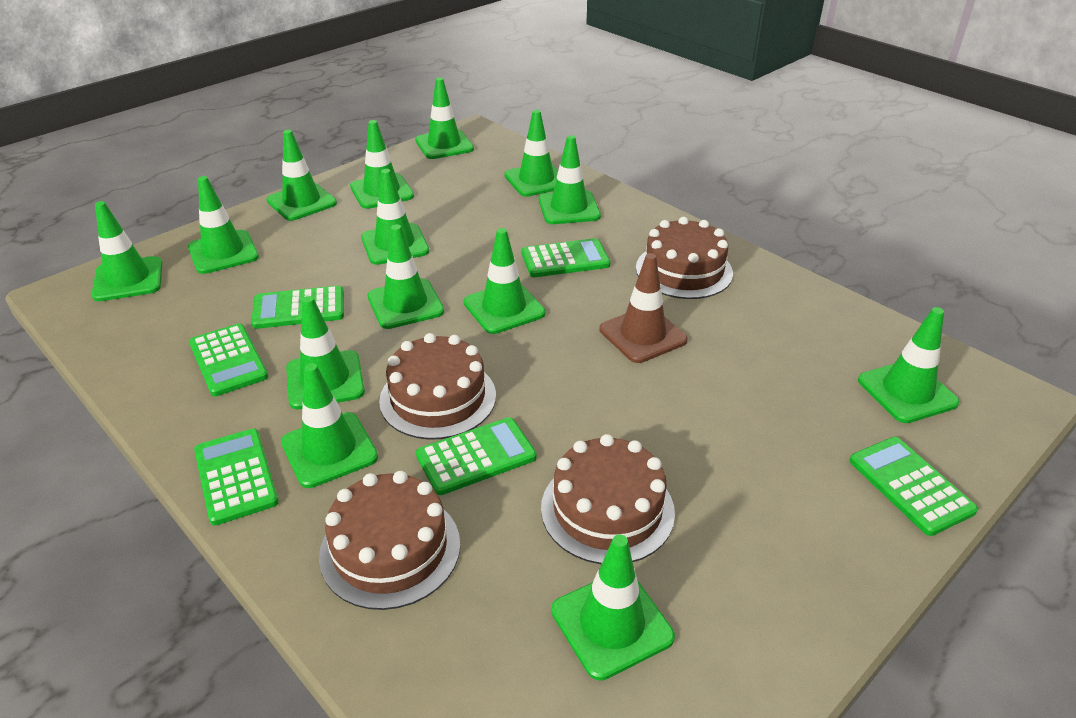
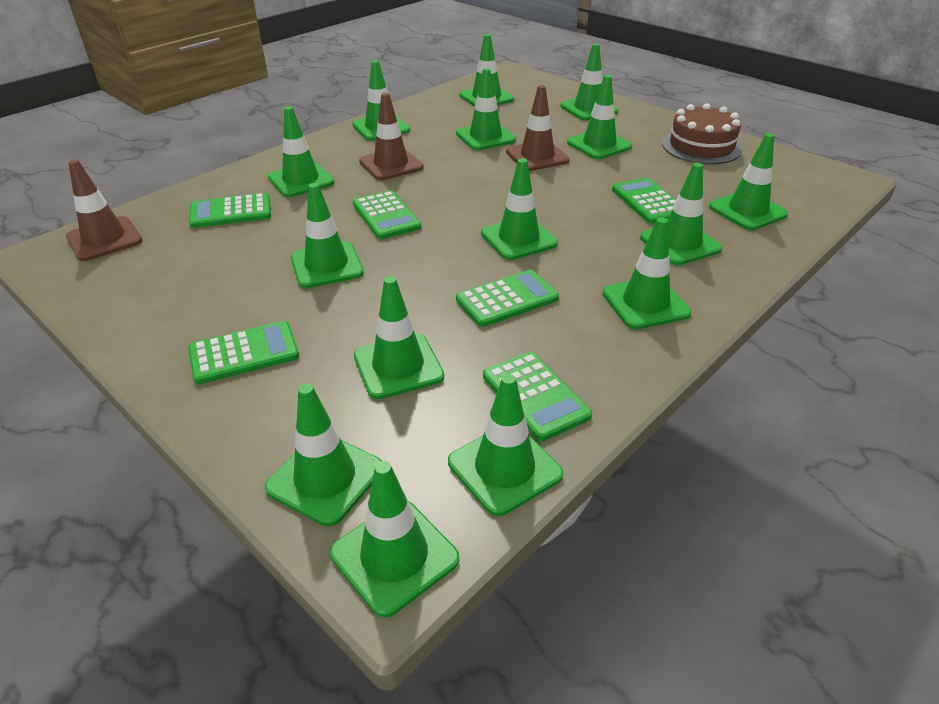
brown cake: [319,471,460,610] [379,333,496,440] [541,434,675,564] [636,217,733,299] = 4 -> [662,103,742,164] = 1
brown traffic cone: [600,253,688,363] = 1 -> [66,159,142,261] [359,93,424,180] [506,85,570,171] = 3
green traffic cone: [91,201,162,301] [188,176,259,274] [267,130,337,221] [281,363,378,488] [286,296,365,409] [350,120,414,209] [361,169,429,265] [367,224,444,329] [415,77,474,159] [464,228,545,334] [504,110,558,197] [539,135,601,224] [551,534,675,681] [858,307,960,423] = 14 -> [265,384,382,526] [268,106,334,197] [291,183,364,288] [330,461,459,617] [352,60,410,141] [354,276,444,399] [448,374,563,516] [456,68,516,150] [459,34,514,107] [481,158,558,260] [560,43,618,120] [567,75,632,159] [603,217,691,329] [640,163,722,265] [709,133,788,230] = 15

